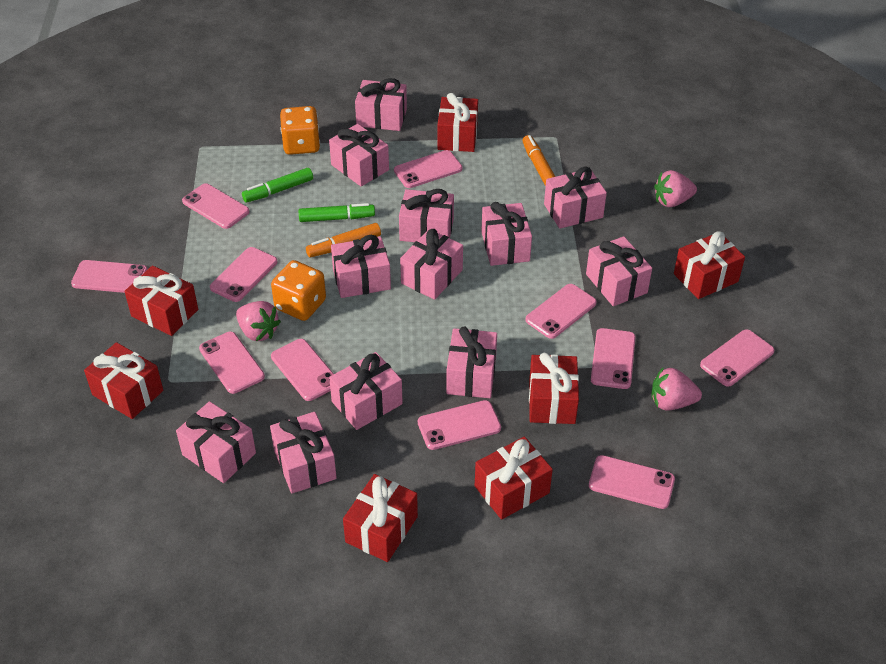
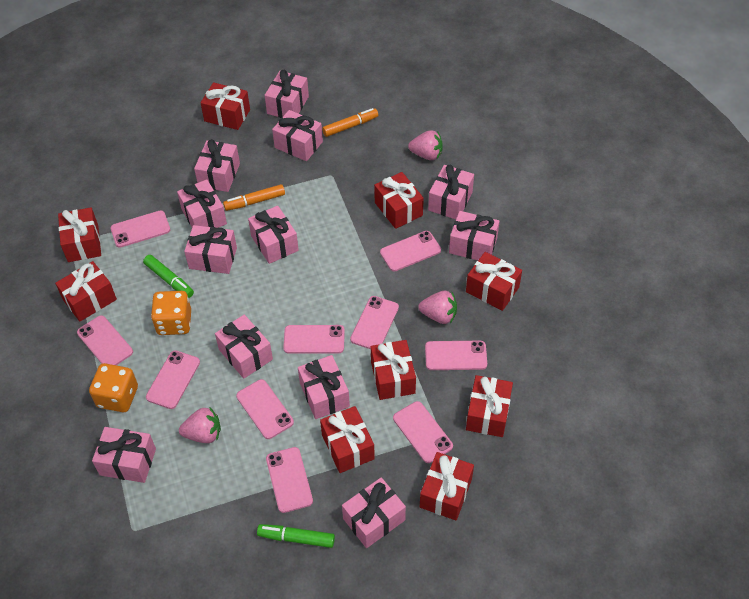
pink phone: [71,260,148,293] [182,183,250,229] [199,332,265,394] [210,247,277,302] [271,339,334,401] [394,150,462,188] [418,400,501,450] [525,284,597,339] [589,455,675,509] [591,328,636,389] [700,329,775,387] = 11 -> [77,315,133,365] [110,210,170,248] [146,350,200,409] [236,379,294,439] [266,447,313,513] [283,325,345,354] [350,296,399,349] [380,231,441,272] [393,401,453,463] [425,341,487,370] = 10
red gift: [84,342,163,419] [124,266,198,336] [343,474,418,562] [437,93,478,152] [475,437,553,520] [529,353,579,424] [674,231,745,299] = 7 -> [55,261,117,321] [58,208,101,262] [200,82,250,130] [320,406,375,473] [371,340,416,400] [374,172,424,229] [420,452,474,521] [466,252,522,311] [466,375,513,437] = 9

